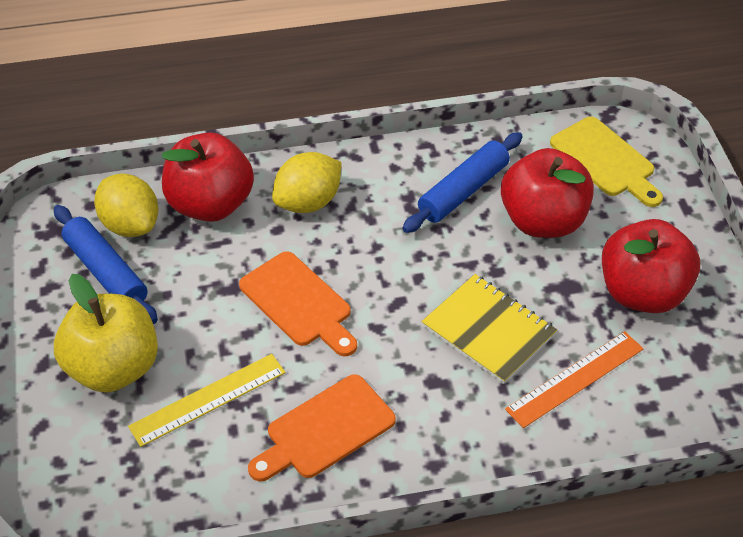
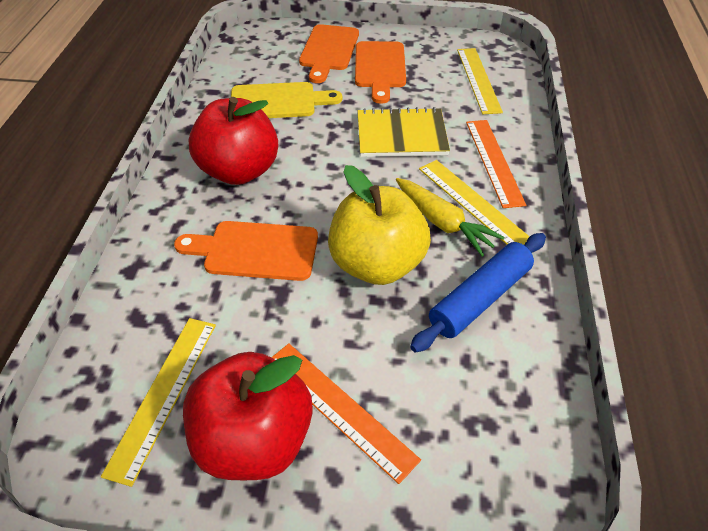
blue rolling pin: [54,205,158,324] [402,132,523,233] = 2 -> [410,233,546,353] = 1
orange cutting board: [239,251,357,356] [248,374,396,481] = 2 -> [174,221,318,281] [299,24,359,83] [355,41,406,104] = 3
orange ruler: [505,331,643,428] = 1 -> [271,343,421,484] [466,120,526,208] = 2
red apple: [162,132,254,222] [501,148,594,238] [602,219,700,313] = 3 -> [183,352,313,480] [189,97,278,185] = 2
yellow carrot: none = 0 -> [396,178,505,257] = 1
yellow lemon: [94,173,159,237] [272,152,342,213] = 2 -> none = 0
yellow ruler: [128,354,285,447] = 1 -> [101,318,216,487] [419,160,530,245] [457,48,503,114] = 3

